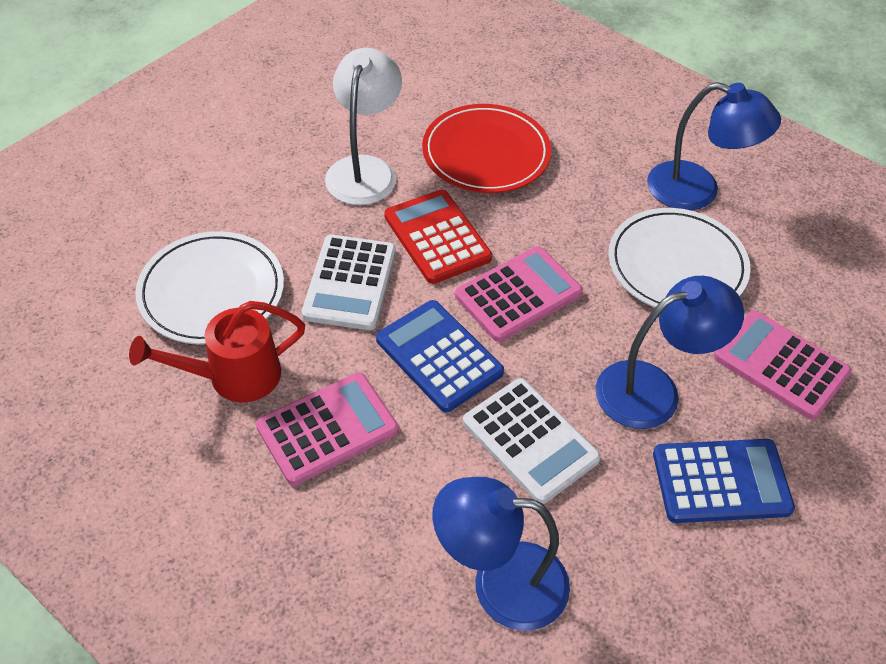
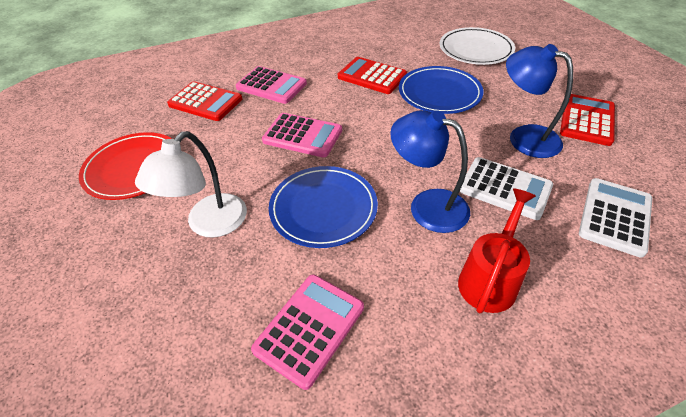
blue calculator: [376,300,504,412] [653,439,795,523] = 2 -> none = 0
blue lamp: [433,477,570,631] [595,276,744,429] [647,82,781,210] = 3 -> [390,110,470,233] [506,44,573,158] = 2
blue plate: none = 0 -> [269,166,378,248] [399,66,483,114] = 2
red calculator: [384,189,492,284] = 1 -> [167,81,243,121] [338,57,407,94] [560,94,615,146] = 3
white plate: [136,231,284,345] [609,208,751,308] = 2 -> [440,27,515,65] = 1

